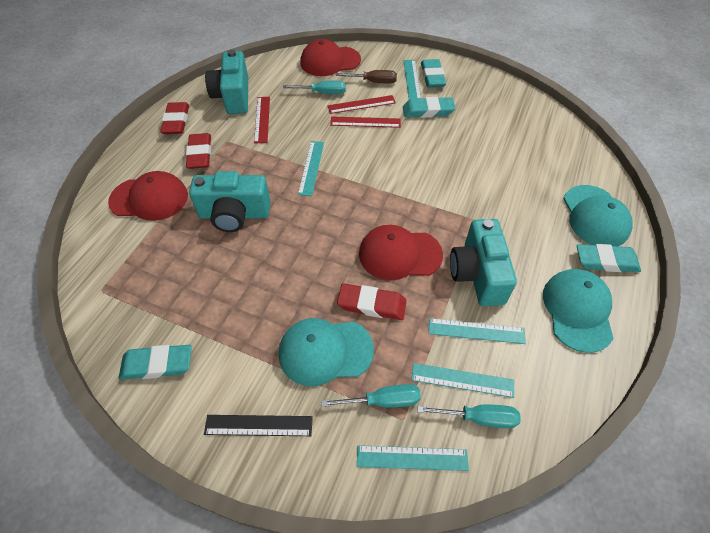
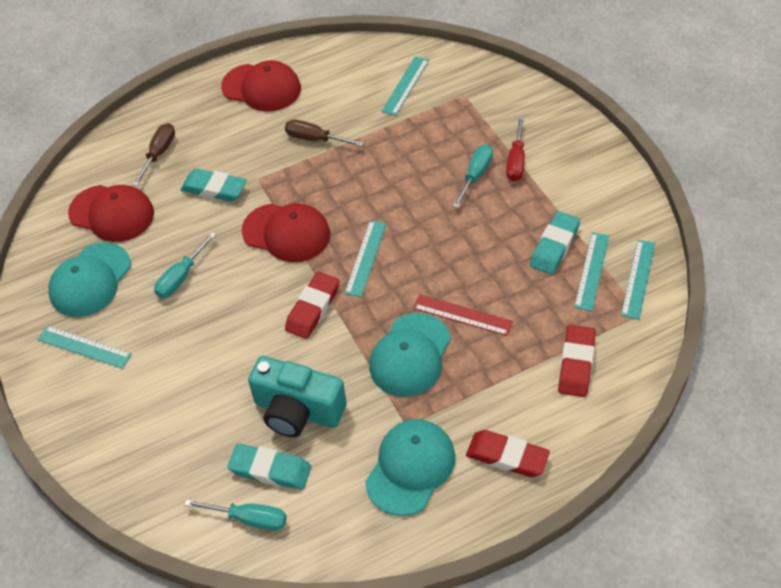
black ruler: [204,415,313,436] = 1 -> none = 0
brown screwdriver: [335,70,397,84] = 1 -> [132,123,175,186] [285,120,364,146] = 2
red ruler: [254,97,270,143] [327,95,396,114] [330,117,401,128] = 3 -> [413,294,513,336] = 1
red screwdriver: none = 0 -> [506,117,525,181] = 1
turquoise camera: [189,171,270,232] [205,50,248,114] [450,219,517,306] = 3 -> [248,356,347,437] = 1
turquoise eraser: [119,345,192,380] [403,97,455,118] [421,59,446,88] [577,244,641,272] = 4 -> [181,169,247,202] [227,444,311,490] [530,211,580,275] = 3

